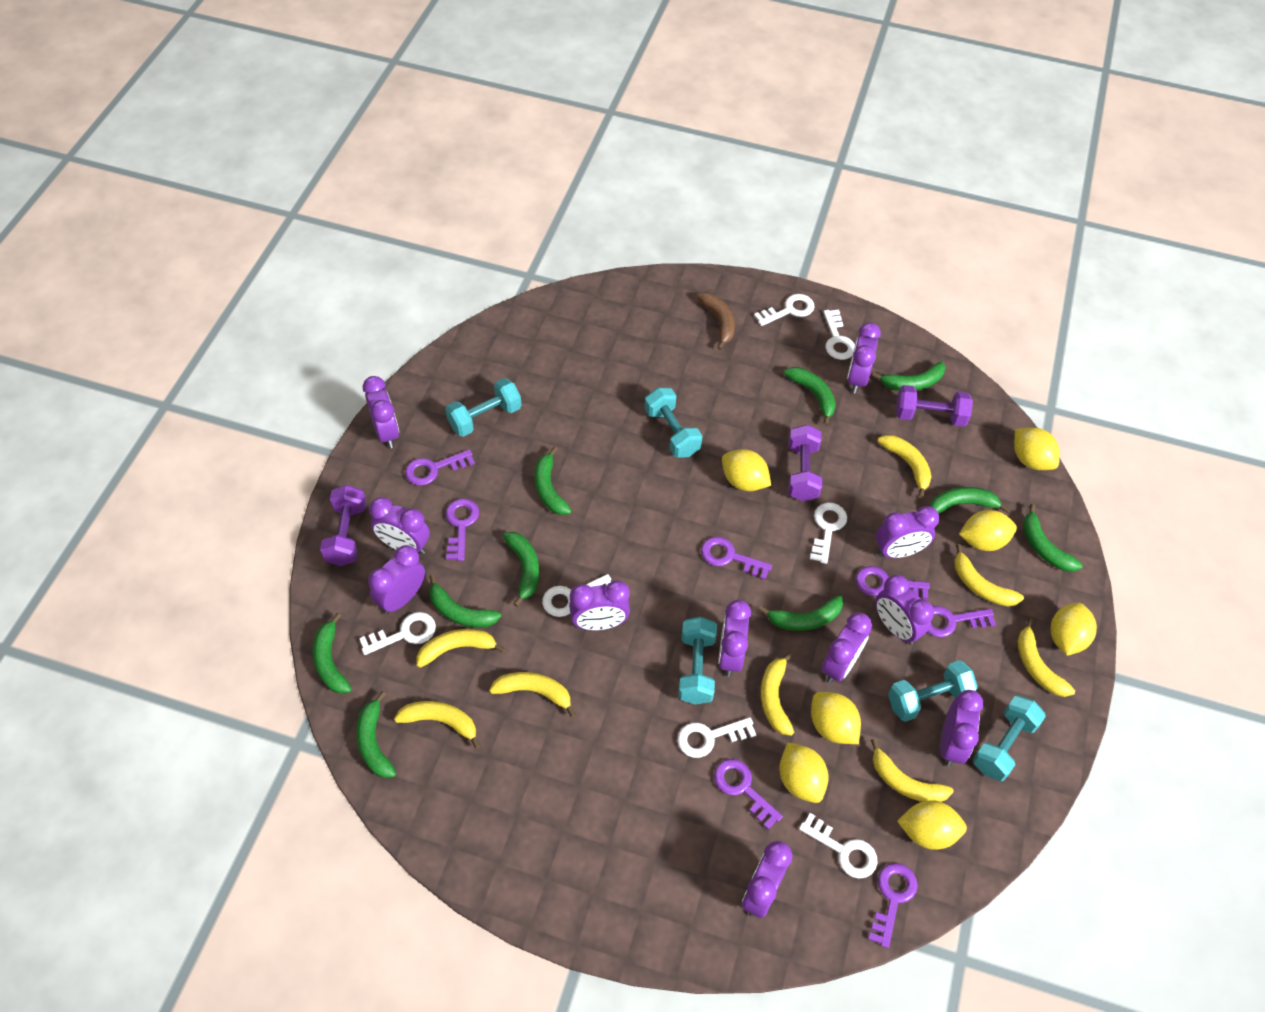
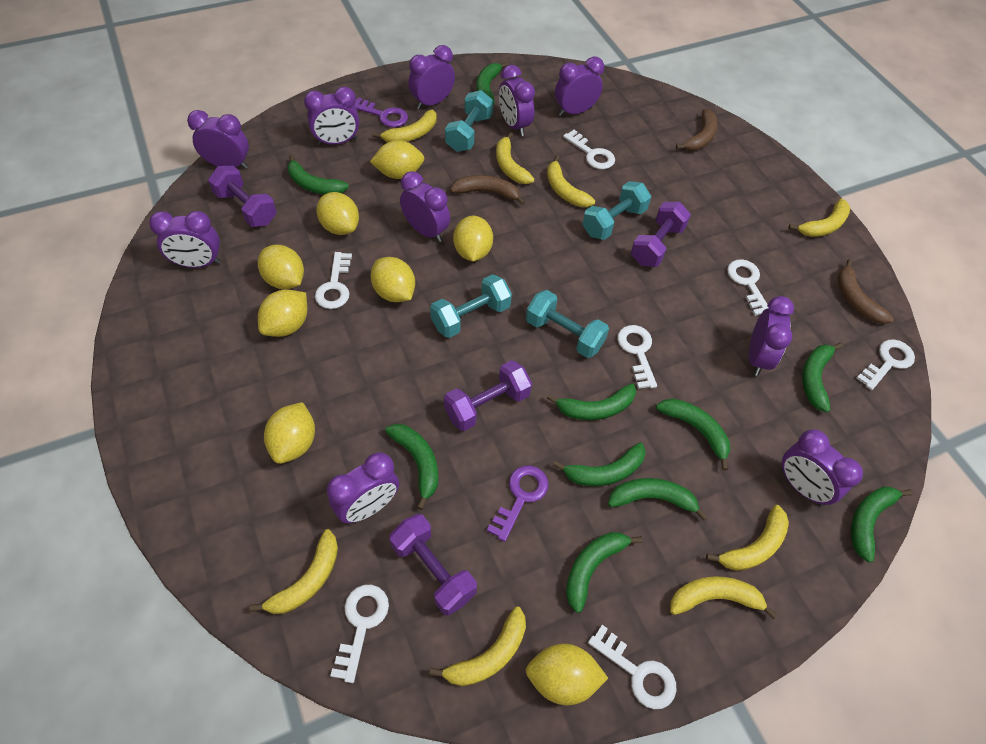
brown banana: [697,292,735,350] = 1 -> [450,175,525,205] [676,109,718,150] [837,259,894,324] = 3
purple clock: [363,376,399,448] [368,545,425,614] [369,497,430,554] [569,580,630,630] [718,600,751,677] [742,841,792,918] [822,612,872,684] [847,322,881,393] [875,575,934,645] [876,506,940,558] [940,690,984,767] = 11 -> [149,211,221,268] [187,110,249,169] [304,86,359,145] [327,452,399,524] [400,171,450,242] [408,45,455,110] [499,65,535,136] [555,56,604,116] [749,296,794,376] [781,429,863,506] = 10
purple dumbbell: [320,485,366,566] [788,425,822,501] [896,385,973,427] = 3 -> [208,166,277,227] [389,514,477,616] [444,360,532,431] [631,202,691,267] = 4
purple key: [405,449,475,486] [446,498,479,561] [701,537,772,580] [714,759,783,830] [856,566,930,599] [868,863,918,948] [928,606,996,637] = 7 -> [354,98,408,127] [487,465,548,542] = 2
turquoise dumbbell: [445,378,521,437] [645,388,702,458] [678,617,717,704] [888,660,978,722] [973,696,1046,781] = 5 -> [430,274,512,338] [445,90,493,152] [526,290,609,358] [582,181,651,240] = 4
yellow lemon: [722,449,771,491] [779,742,828,803] [811,692,861,744] [897,800,967,850] [959,510,1017,551] [1014,427,1060,470] [1051,603,1097,656] = 7 -> [258,245,304,289] [258,289,307,337] [264,402,315,464] [316,192,359,235] [370,140,424,179] [371,257,415,302] [453,215,493,261] [526,644,608,705] = 8

